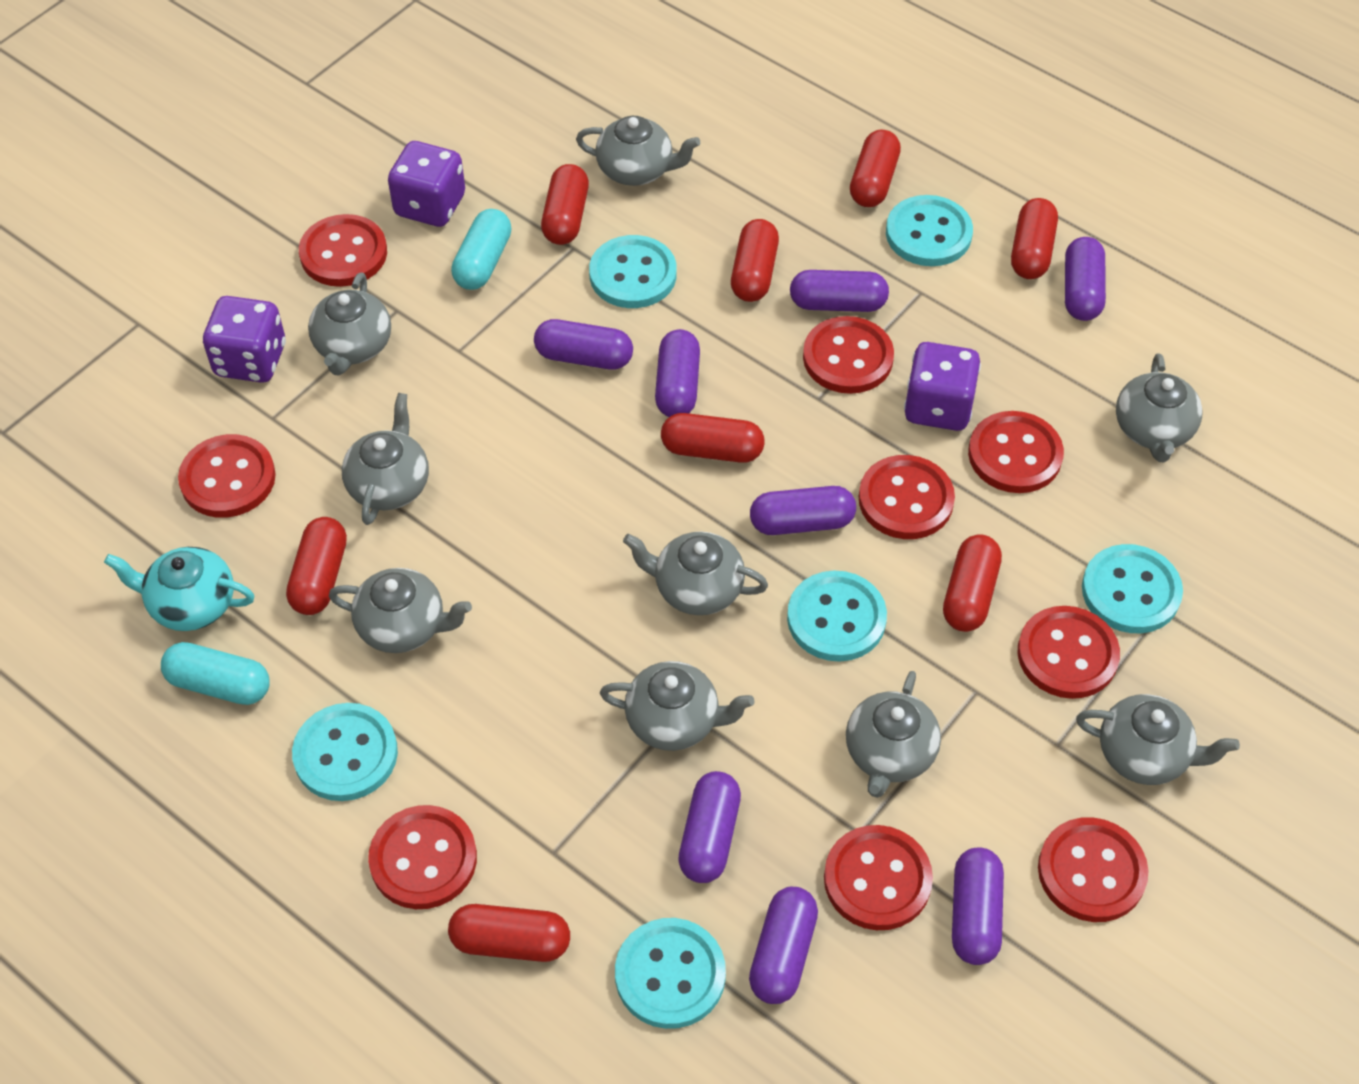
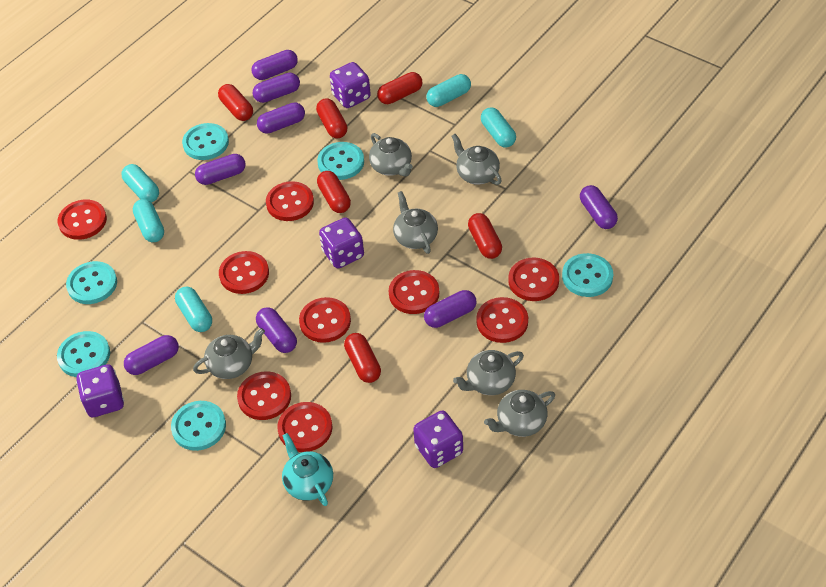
grey teapot: [308,273,391,375] [329,568,472,653] [342,393,429,525] [576,116,700,186] [600,661,755,751] [623,531,768,615] [846,671,941,798] [1076,694,1240,785] [1116,353,1203,462] = 9 -> [193,328,265,379] [369,133,413,177] [393,191,438,254] [451,134,502,185] [453,350,524,395] [484,390,555,437] = 6
purple dice: [203,296,286,383] [388,141,465,227] [904,342,981,431] = 3 -> [76,364,124,417] [319,217,364,268] [330,62,371,108] [413,410,463,468] = 4
red capsule: [286,517,347,615] [448,904,570,962] [541,164,589,245] [661,413,765,463] [731,219,779,302] [850,130,901,207] [943,534,1002,632] [1011,198,1058,279] = 8 -> [218,84,253,121] [316,98,347,138] [317,171,351,213] [344,333,381,383] [377,72,423,104] [468,213,502,259] = 6
turquoise capsule: [161,642,270,705] [451,209,512,290] = 2 -> [121,164,159,202] [133,199,164,242] [175,287,212,332] [426,74,471,107] [481,107,516,148] = 5

